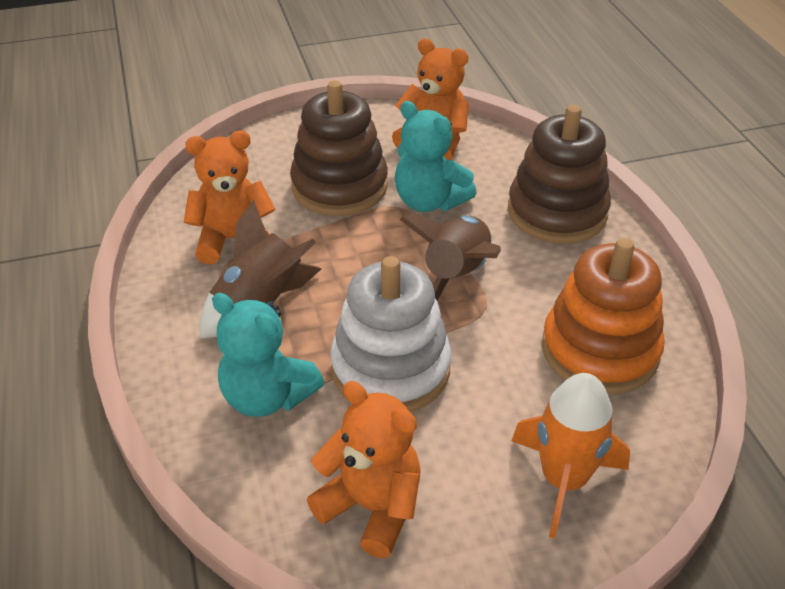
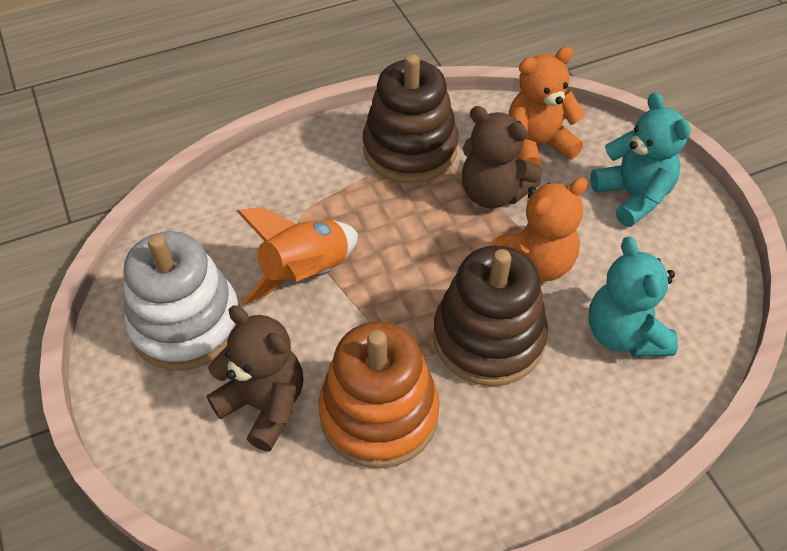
brown rocket: [200,200,321,338] [400,213,501,301] = 2 -> none = 0
brown teddy bear: none = 0 -> [207,306,303,452] [462,106,543,208] = 2
orange teddy bear: [184,131,275,264] [307,381,421,558] [392,38,469,160] = 3 -> [490,177,588,281] [509,47,585,166] = 2

